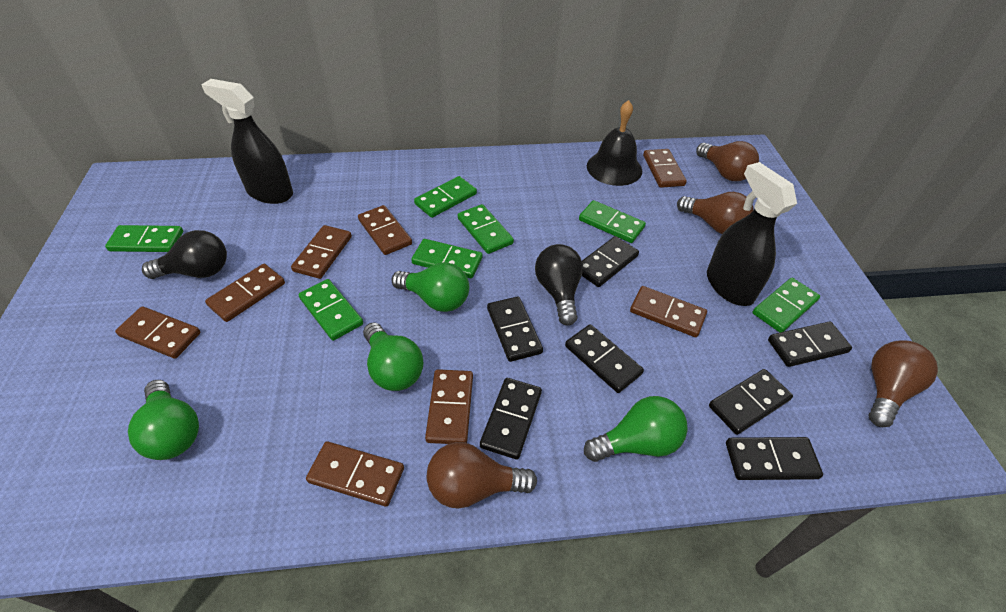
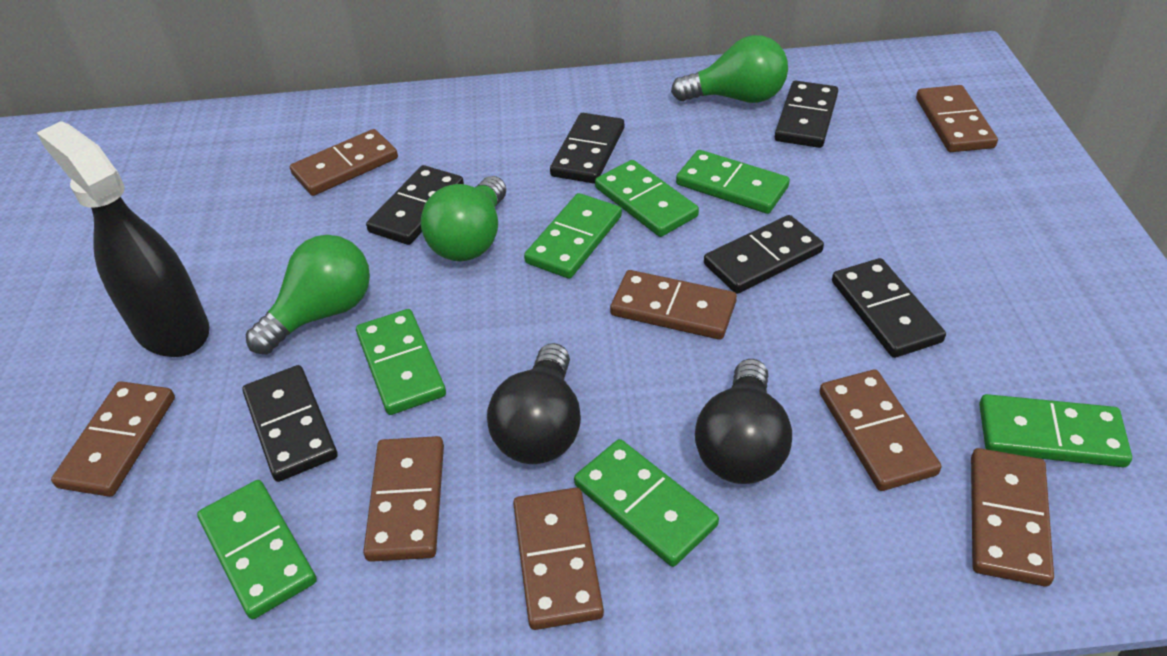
black bell: [587,100,642,186] = 1 -> none = 0
black domino: [480,378,542,460] [487,296,543,362] [565,324,644,393] [582,236,639,287] [709,369,793,435] [726,437,823,480] [768,322,852,367] = 7 -> [242,365,338,482] [366,165,464,245] [550,113,624,184] [704,215,824,294] [775,81,838,148] [832,258,946,358] = 6
black spray bottle: [201,79,293,204] [707,162,797,306] = 2 -> [37,121,209,357] = 1
brown light bulb: [427,442,537,509] [677,192,754,234] [696,141,759,181] [869,341,938,427] = 4 -> none = 0
green light bulb: [128,380,199,460] [363,323,424,391] [392,262,469,312] [584,396,688,462] = 4 -> [246,235,370,354] [421,176,506,261] [671,35,788,103] = 3

